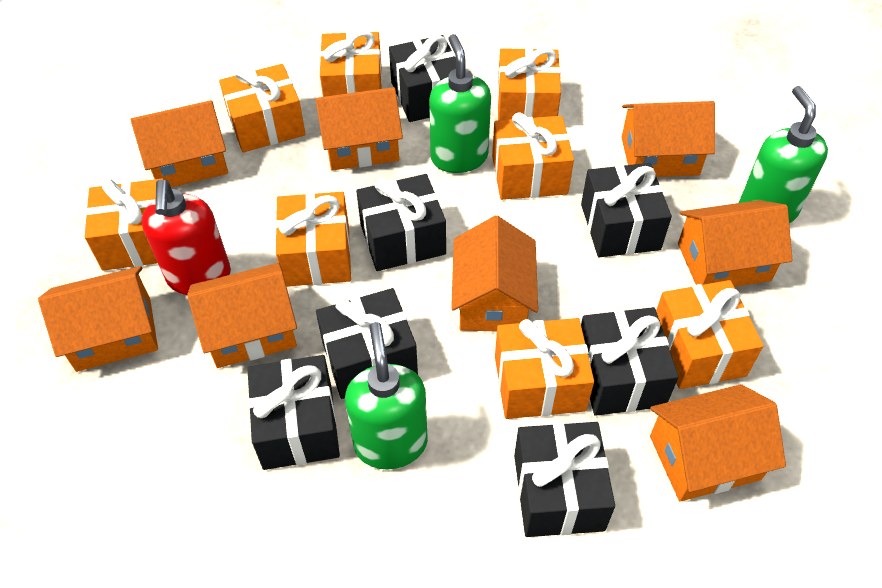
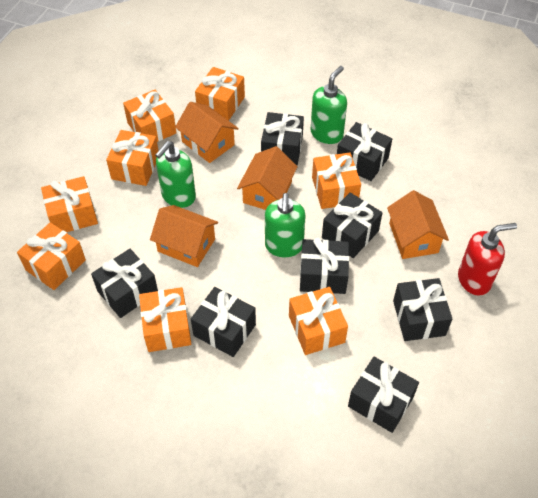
black gift: [247,355,340,470] [316,288,418,399] [356,174,446,271] [389,35,456,122] [514,422,615,537] [581,163,672,257] [581,307,679,416] = 7 -> [91,249,158,318] [191,287,256,357] [261,112,304,165] [300,238,349,294] [322,192,382,258] [337,122,392,181] [348,357,419,433] [393,278,452,341] = 8
orange house: [38,266,158,372] [130,100,228,187] [187,263,297,368] [316,87,403,171] [451,216,538,331] [621,101,715,177] [650,384,786,502] [678,200,793,287] = 8 -> [150,205,218,267] [175,102,239,163] [237,146,298,210] [387,190,449,259] = 4

